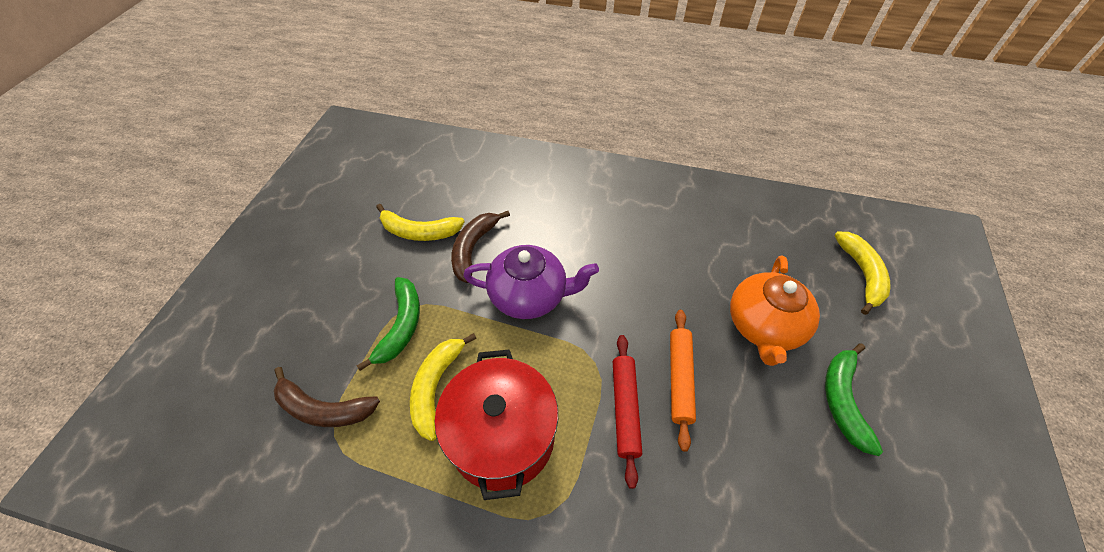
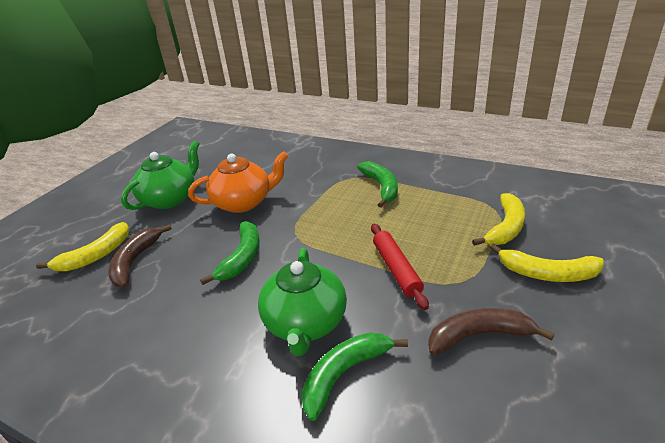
green banana: [357,277,420,371] [825,343,883,456] = 2 -> [200,221,260,285] [302,332,408,421] [357,161,398,207] = 3
green teapot: none = 0 -> [121,141,199,210] [258,248,347,356] = 2
orange rolling pin: [670,310,696,452] = 1 -> none = 0
purple teapot: [463,245,599,319] = 1 -> none = 0
red pot: [435,350,558,500] = 1 -> none = 0

